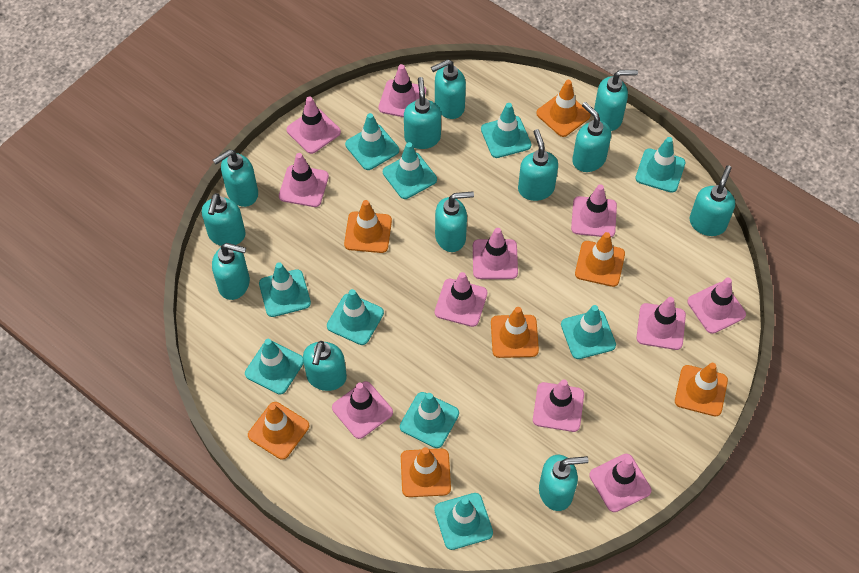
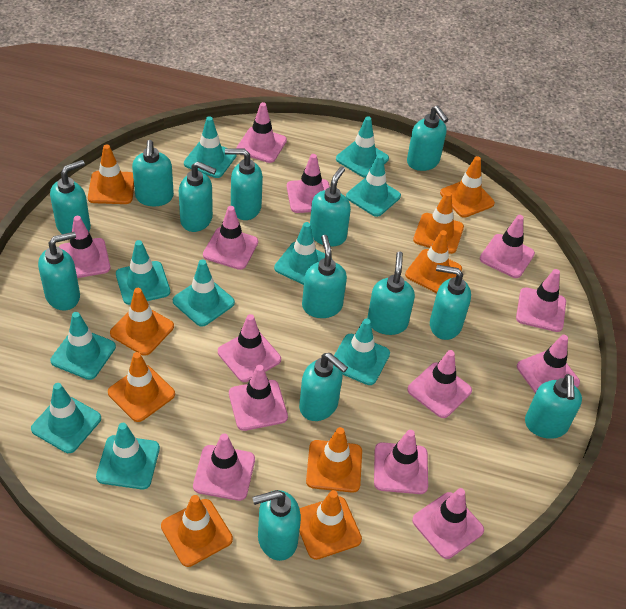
orange traffic cone: [248,402,309,459] [344,200,392,253] [401,447,451,497] [491,307,539,358] [536,80,591,137] [575,232,625,287] [675,363,728,416] = 7 -> [88,144,134,204] [108,352,175,422] [110,288,174,356] [161,495,233,567] [299,490,362,560] [306,427,362,493] [405,230,462,293] [413,192,464,254] [440,156,495,218] = 9
pink traffic cone: [279,153,329,207] [287,96,341,154] [332,381,393,439] [379,64,426,117] [435,272,488,327] [473,228,518,279] [533,379,584,432] [571,184,617,237] [589,454,652,512] [636,297,686,350] [687,278,746,334] = 11 -> [59,216,110,278] [193,434,255,501] [203,206,258,270] [218,314,281,382] [229,365,288,431] [236,102,287,163] [287,154,330,213] [374,430,428,494] [407,350,472,418] [412,488,484,559] [480,215,535,278] [516,269,566,332] [517,335,580,393] = 13
turquoise soap dispenser: [202,193,246,246] [212,243,250,300] [213,150,258,207] [303,341,347,391] [404,77,441,149] [431,59,466,119] [435,191,474,252] [518,129,558,201] [539,455,588,511] [572,102,611,172] [594,70,638,131] [690,165,735,236] = 12 -> [38,232,80,311] [50,160,91,234] [132,140,174,206] [179,161,216,232] [225,148,263,220] [252,490,301,561] [299,353,348,421] [302,235,347,318] [310,166,351,246] [367,251,415,335] [407,106,449,171] [430,265,471,340] [525,374,582,439] = 13

